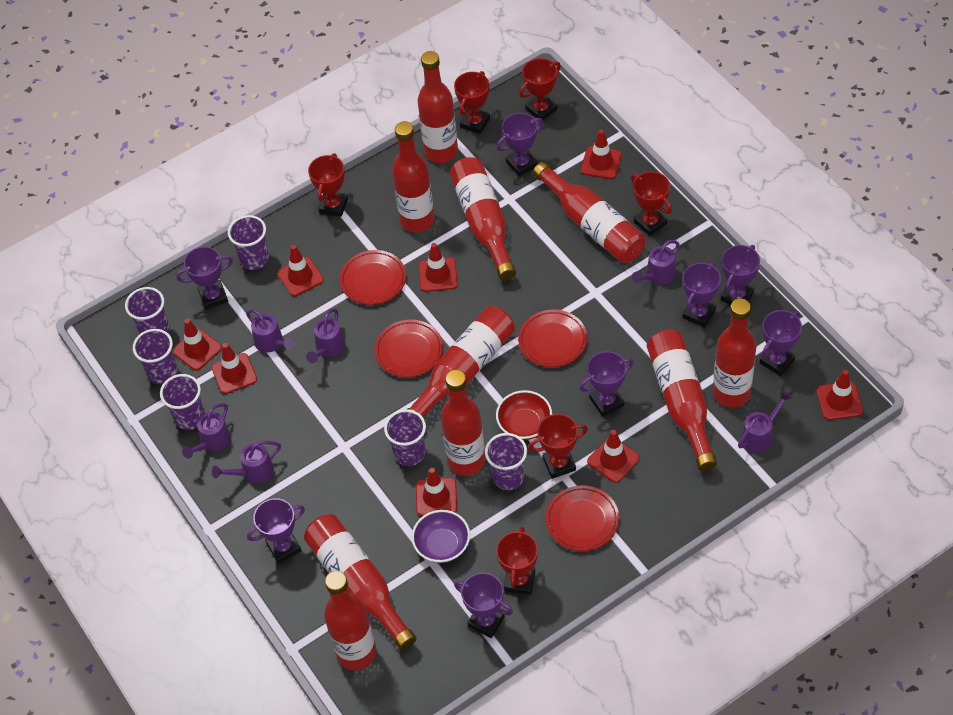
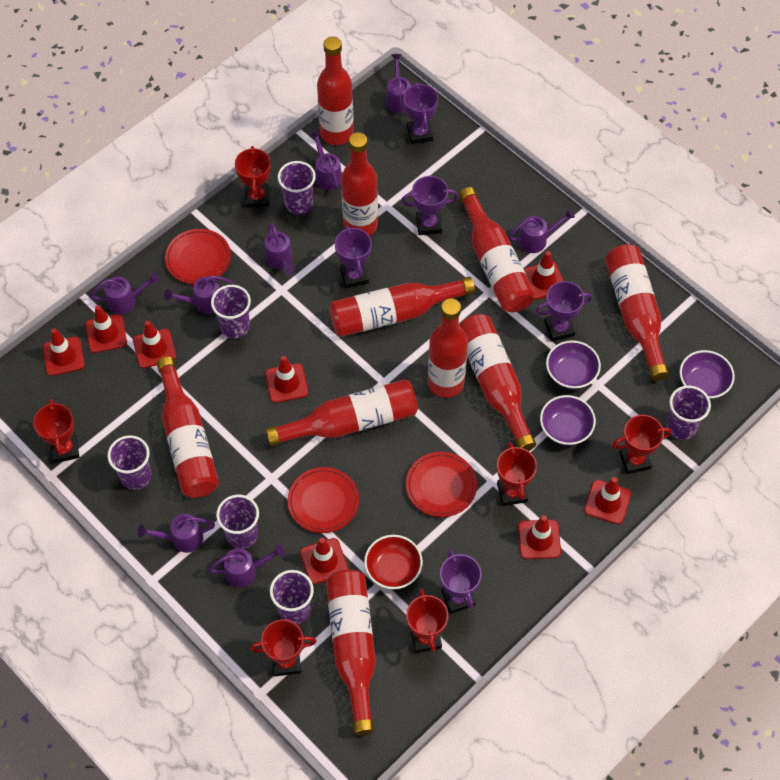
purple bowl: [412,510,470,563] = 1 -> [540,395,596,445] [546,340,601,389] [679,350,735,399] = 3
purple trophy: [176,246,233,310] [247,498,305,564] [454,573,513,638] [497,113,544,177] [580,351,634,417] [682,262,721,328] [721,245,760,305] [760,310,802,376] = 8 -> [335,225,372,289] [401,176,458,235] [403,82,439,144] [440,549,482,614] [536,281,592,342] = 5
purple watering can: [182,403,231,458] [212,441,281,483] [246,309,295,353] [306,309,345,363] [632,240,680,285] [738,391,792,452] = 6 -> [91,272,160,314] [138,514,215,553] [164,276,233,314] [209,545,284,587] [265,223,295,275] [310,130,342,190] [386,54,411,113] [509,208,575,253] = 8
red plate: [340,250,406,305] [375,320,443,377] [518,310,587,367] [545,486,619,551] = 4 -> [165,229,231,284] [288,467,359,533] [406,452,477,517] = 3

